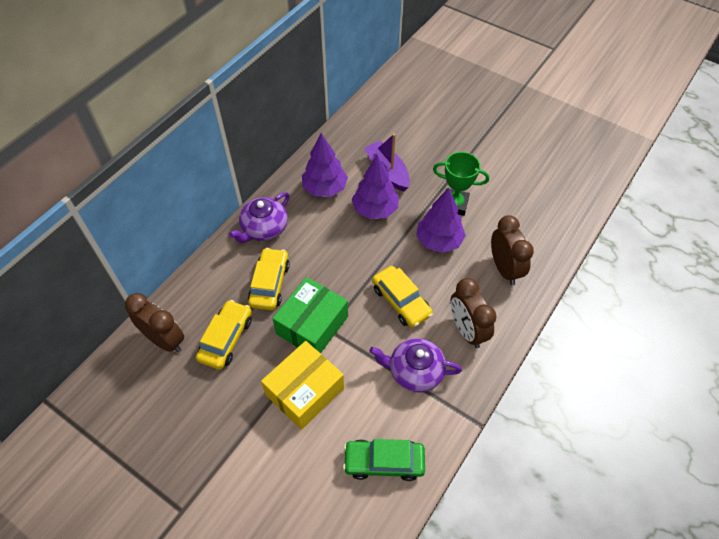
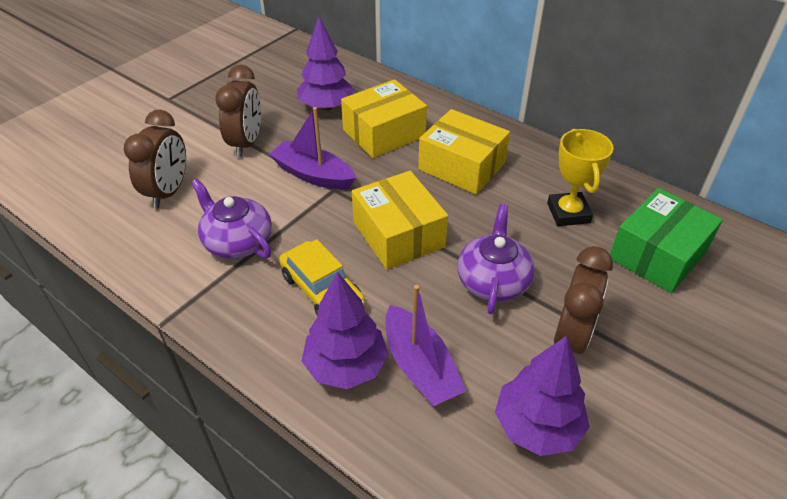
green car: [343,439,425,481] = 1 -> none = 0
green trophy: [433,152,489,216] = 1 -> none = 0
purple boat: [364,134,410,192] = 1 -> [269,107,356,190] [385,285,466,406] = 2
yellow box: [261,341,344,430] = 1 -> [341,79,427,158] [352,171,448,270] [418,109,510,194] = 3
yellow car: [196,300,252,370] [248,248,290,310] [372,266,433,328] = 3 -> [279,239,365,315] = 1
yellow trophy: none = 0 -> [547,129,614,226] = 1

